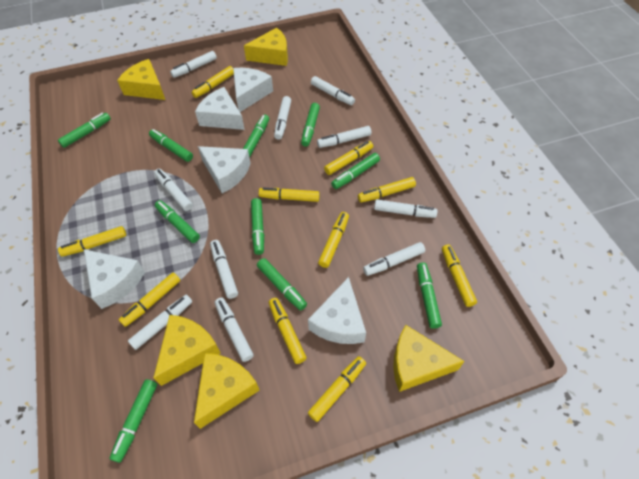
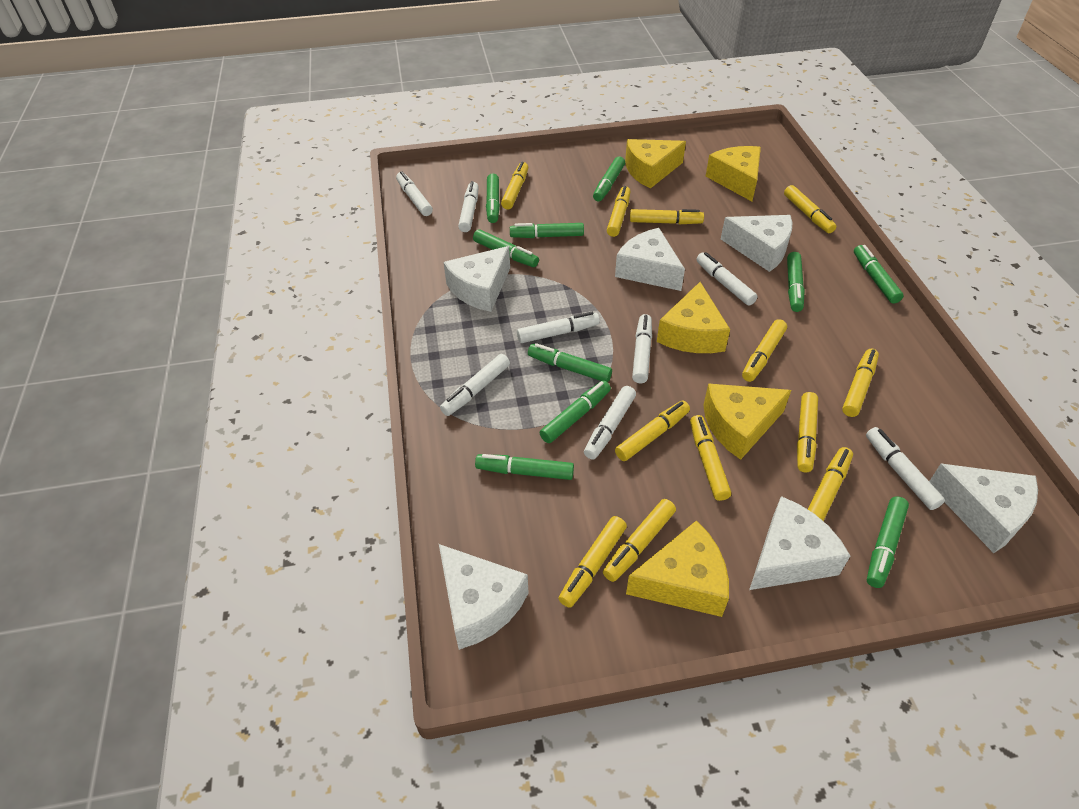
white cheese: [84,250,145,309] [195,87,245,130] [198,146,251,193] [233,68,273,112] [308,277,366,344] = 5 -> [439,544,529,650] [443,246,510,312] [615,228,685,291] [721,215,792,272] [749,496,850,590] [929,464,1038,553] = 6
white marker: [128,295,192,350] [154,169,193,211] [170,51,217,78] [210,240,238,299] [215,297,254,362] [274,96,291,139] [311,76,355,105] [317,126,372,148] [363,242,425,276] [374,200,438,218] = 10 -> [396,171,433,216] [440,354,510,416] [458,181,479,232] [517,312,600,343] [584,386,636,459] [632,314,652,383] [696,252,758,306] [866,427,945,510] = 8
yellow marker: [58,226,126,257] [119,273,180,327] [192,66,234,98] [259,187,320,202] [269,298,307,364] [308,356,366,422] [318,212,349,268] [324,141,373,175] [358,177,416,203] [442,244,477,307] = 10 -> [501,162,528,209] [558,516,627,608] [603,499,676,582] [607,186,631,237] [615,400,690,461] [630,209,704,224] [690,415,731,501] [742,319,787,382] [784,185,836,233] [797,392,818,473] [808,447,853,521] [842,349,879,417] = 12

